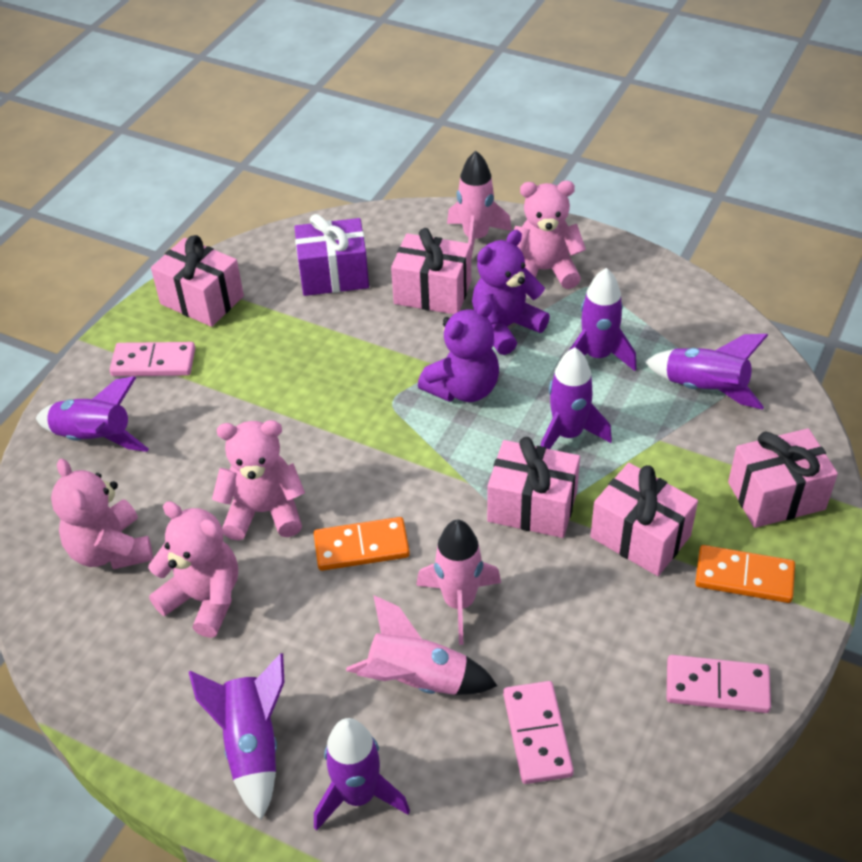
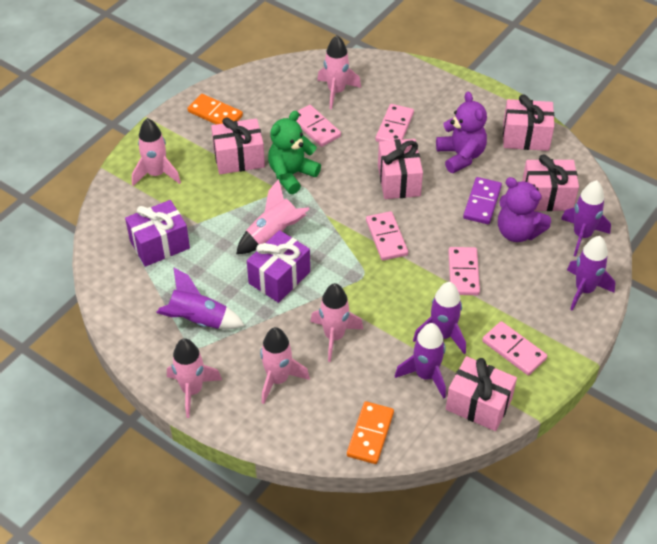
green teddy bear: none = 0 -> [268,111,321,194] = 1
pink domino: [110,342,195,376] [503,681,574,784] [666,655,771,713] = 3 -> [296,105,341,147] [366,211,408,261] [375,104,414,142] [448,247,480,295] [482,321,547,375] = 5
pink rocket: [346,595,497,695] [416,520,501,645] [447,151,512,259] = 3 -> [132,118,181,186] [167,338,222,418] [236,179,309,254] [260,327,310,404] [310,283,363,362] [317,35,361,110] = 6
pink teddy bear: [51,458,153,569] [148,501,238,638] [212,420,305,541] [514,181,586,289] = 4 -> none = 0
purple domino: none = 0 -> [463,177,502,224] = 1
purple gift: [295,214,369,296] = 1 -> [125,200,190,267] [247,230,310,303] = 2
purple rocket: [36,376,149,452] [189,653,285,820] [314,718,410,831] [541,348,612,449] [569,268,637,371] [645,334,768,410] = 6 -> [156,267,245,329] [395,323,446,399] [413,282,466,354] [561,180,611,256] [567,236,615,311] = 5

